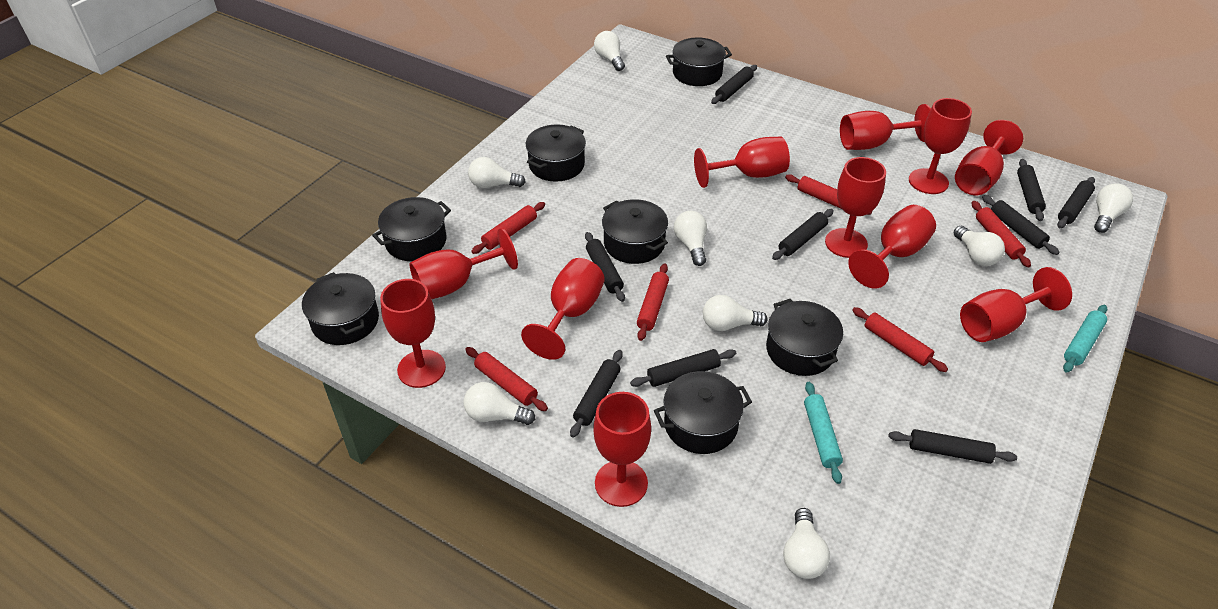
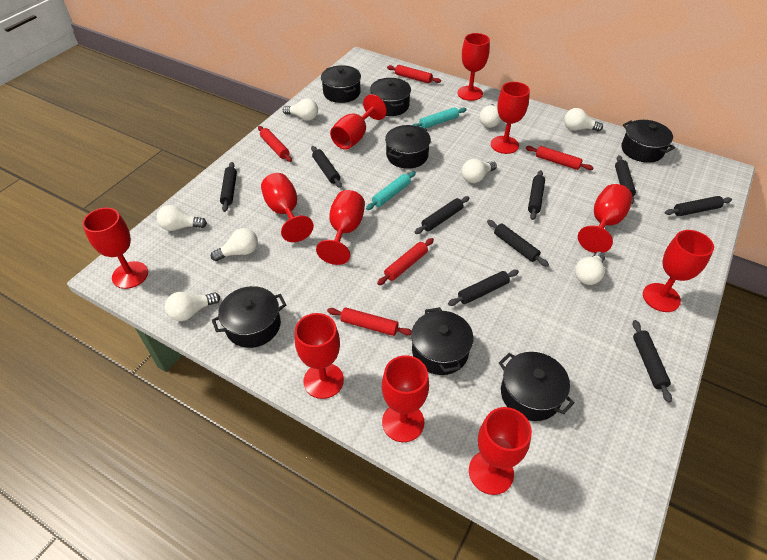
red rolling pin: [465,347,548,411] [471,202,545,254] [637,263,669,341] [785,174,872,215] [852,307,948,372] [972,201,1031,267] = 6 -> [258,126,292,162] [327,307,412,336] [377,238,434,285] [387,65,441,83] [526,146,594,170] = 5

